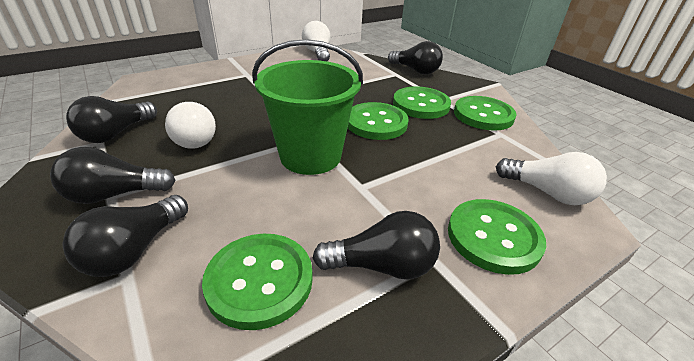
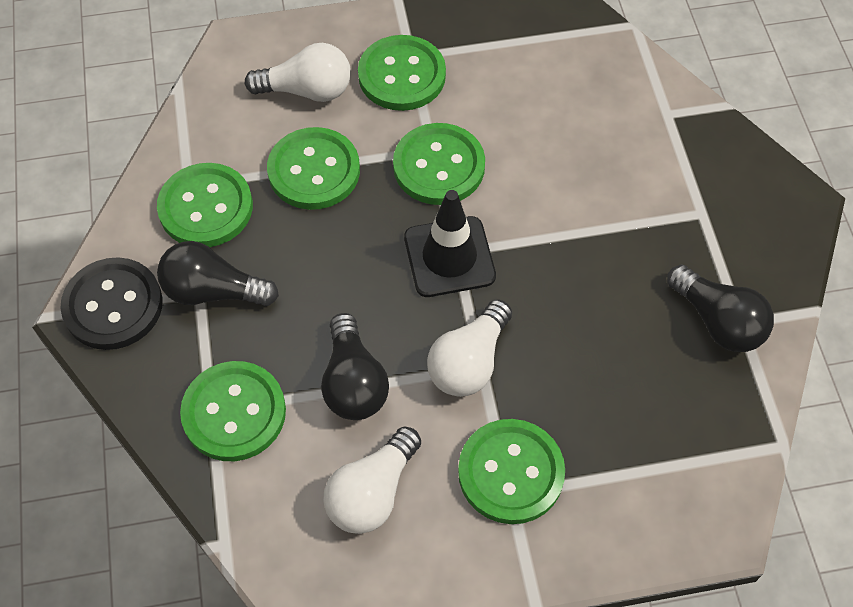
black button: none = 0 -> [60,257,163,350] = 1
black light bulb: [50,147,176,204] [63,195,188,277] [66,96,157,143] [313,211,440,280] [388,41,443,74] = 5 -> [157,241,279,306] [321,313,389,420] [667,264,774,352] = 3
black traffic cone: none = 0 -> [404,190,496,297] = 1
green bucket: [252,39,363,175] = 1 -> none = 0
green button: [202,234,313,330] [348,102,408,140] [393,86,451,119] [448,199,546,275] [454,96,517,131] = 5 -> [157,163,253,247] [180,361,286,461] [267,127,360,210] [358,35,446,111] [393,123,485,205] [458,419,565,524] = 6

